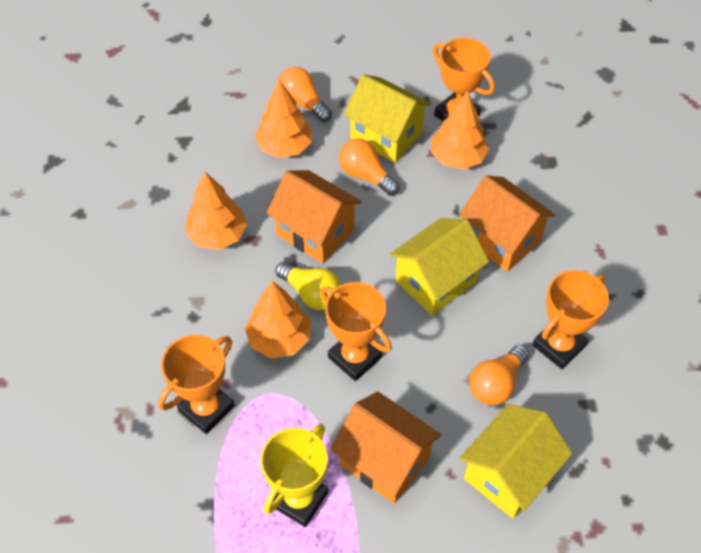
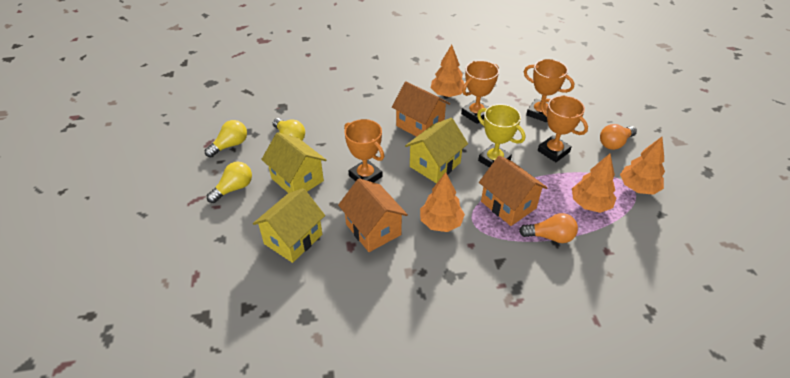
orange light bulb: [278,67,332,122] [339,139,400,195] [469,345,529,405] = 3 -> [519,213,578,243] [600,124,637,150] = 2
yellow light bulb: [275,262,341,310] = 1 -> [205,120,247,157] [207,162,252,203] [273,118,305,140] = 3

